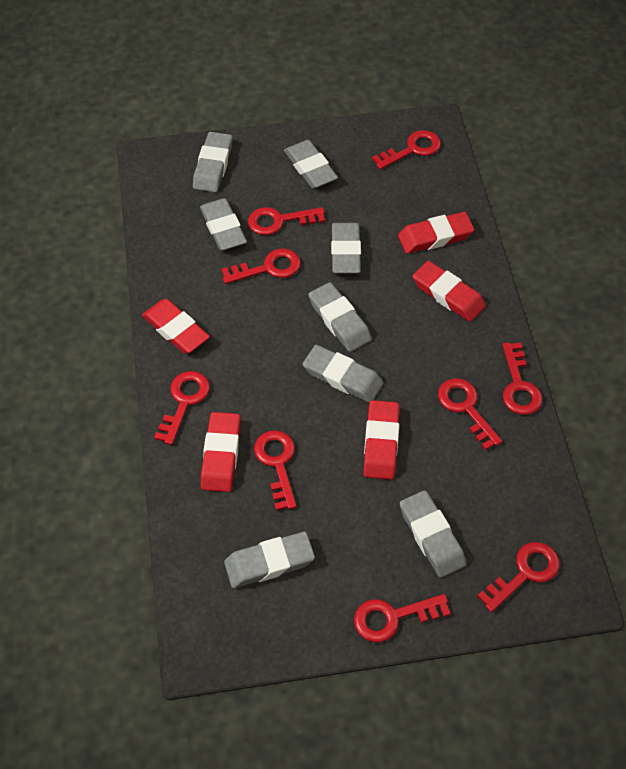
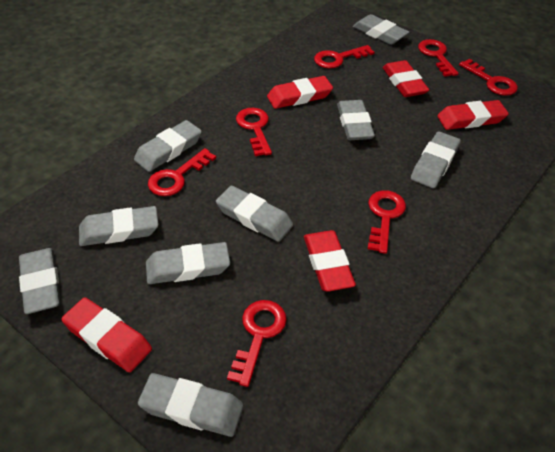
grey eraser: [193,132,233,192] [200,198,247,251] [224,532,315,588] [284,140,338,189] [303,345,383,403] [309,282,372,352] [331,223,361,273] [400,490,466,578] = 8 -> [19,248,61,314] [79,206,159,246] [134,120,202,172] [138,373,243,437] [146,242,230,284] [216,186,293,242] [337,100,375,140] [353,14,409,45] [411,132,461,188] = 9
red key: [154,371,210,445] [221,249,301,284] [248,207,325,235] [254,430,296,511] [354,594,451,642] [372,130,441,170] [438,378,502,450] [477,542,560,612] [502,342,543,415] = 9 -> [148,148,216,196] [227,300,287,387] [236,108,272,156] [314,45,374,68] [368,190,406,254] [418,39,459,77] [459,59,518,96] = 7

